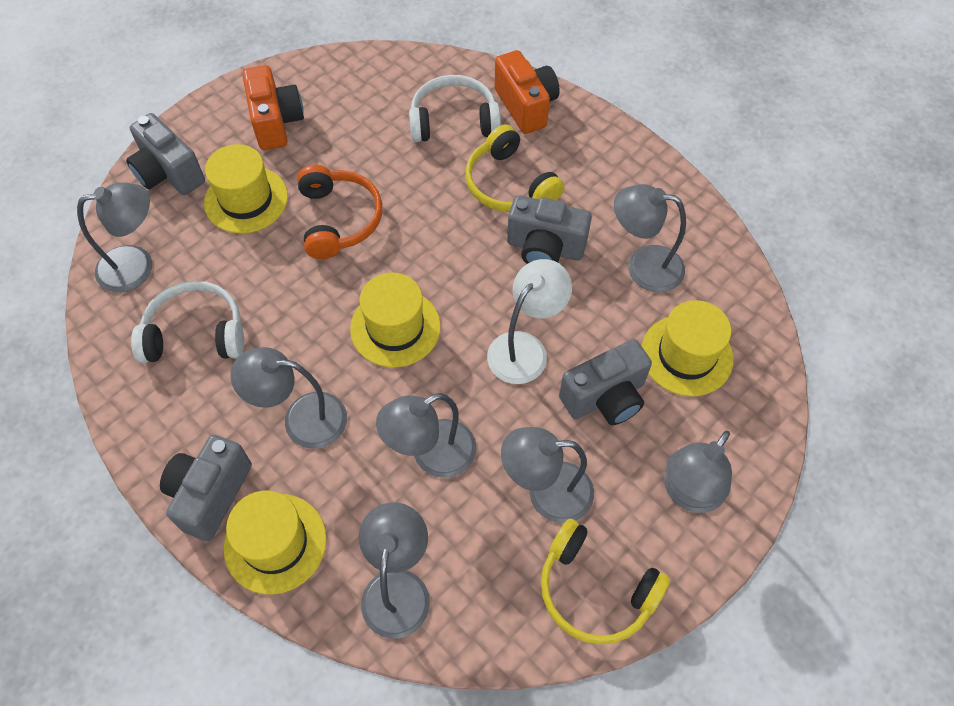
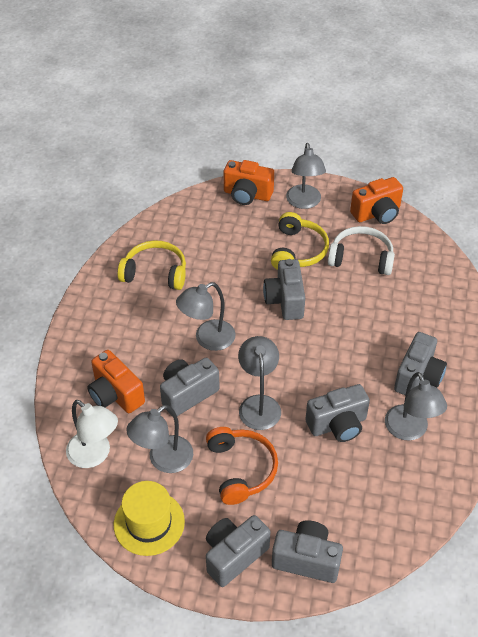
grey camera: [126,113,205,195] [160,434,252,541] [507,195,592,264] [559,339,652,425] = 4 -> [160,357,220,417] [206,515,270,587] [263,259,305,320] [272,520,343,583] [305,384,370,442] [394,332,447,395] = 6
grey lamp: [77,182,152,293] [230,347,347,449] [359,502,430,639] [376,393,477,478] [501,427,594,523] [614,184,686,293] [664,431,732,513] = 7 -> [126,405,193,473] [176,282,236,351] [238,336,281,430] [286,143,326,209] [385,372,447,441] = 5
orange camera: [242,65,304,150] [494,50,560,134] = 2 -> [87,350,145,413] [224,160,274,205] [350,177,403,224] = 3
white headphones: [131,281,244,363] [409,75,501,142] = 2 -> [328,226,395,275] = 1
yellow hat: [204,144,288,234] [224,491,327,594] [350,273,441,367] [642,300,734,396] = 4 -> [114,481,185,556] = 1

